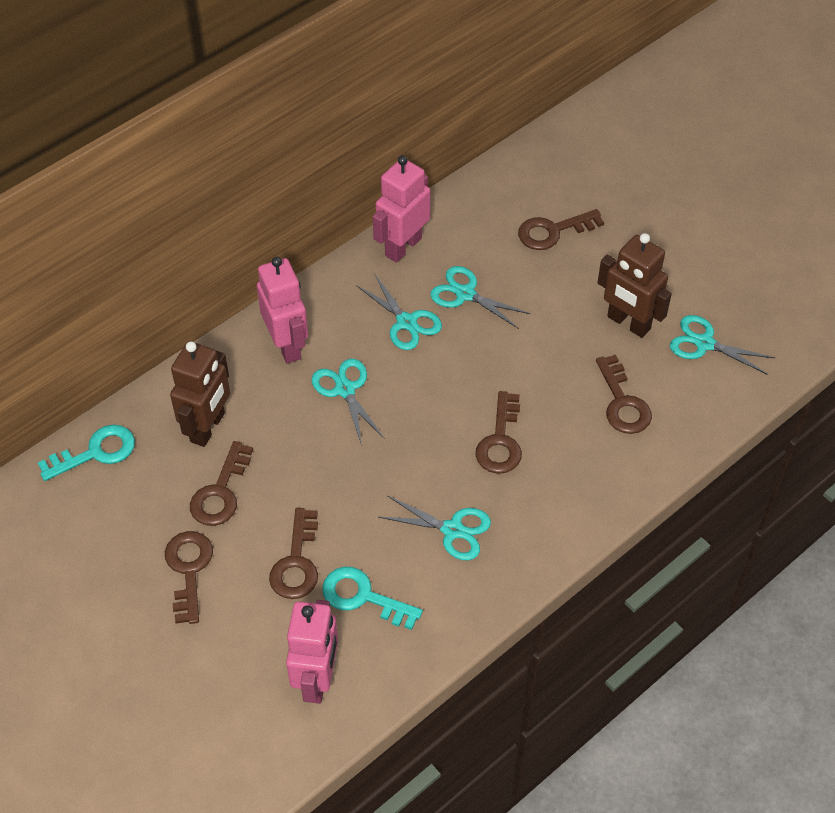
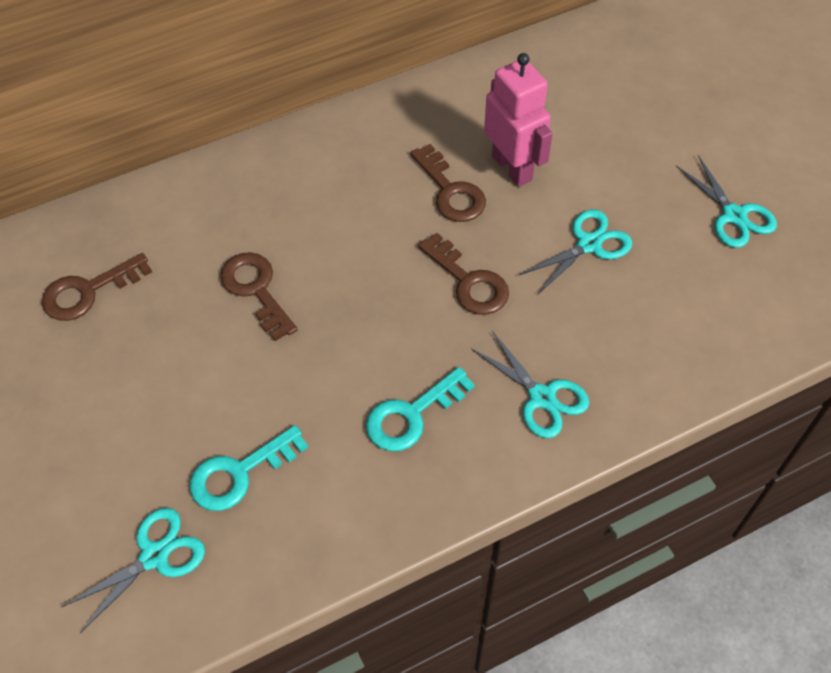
brown key: [165,531,213,624] [190,441,253,526] [269,508,318,599] [476,391,522,474] [518,209,604,250] [596,355,652,434] = 6 -> [42,253,152,321] [220,252,298,341] [410,144,486,222] [418,233,509,315] = 4
brown robot: [170,341,230,447] [597,233,672,338] = 2 -> none = 0
pink robot: [257,257,308,364] [286,600,338,704] [373,155,430,262] = 3 -> [484,53,553,187] = 1
turquoise scissors: [312,359,385,446] [356,273,442,350] [379,495,491,560] [430,266,530,329] [670,315,775,375] = 5 -> [62,508,205,633] [470,331,589,438] [519,209,632,294] [676,155,777,248] = 4

